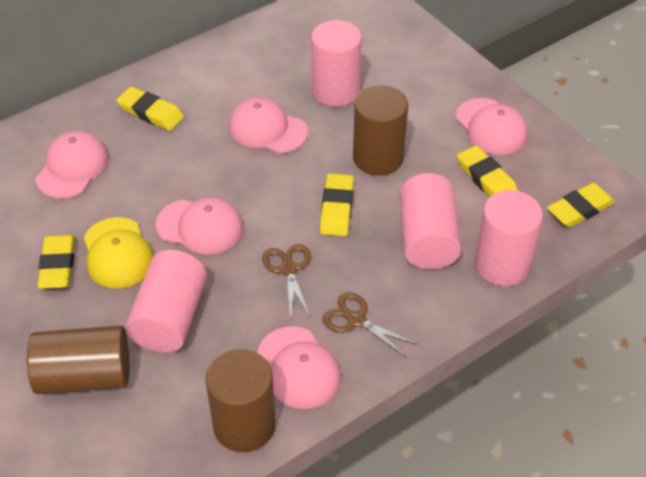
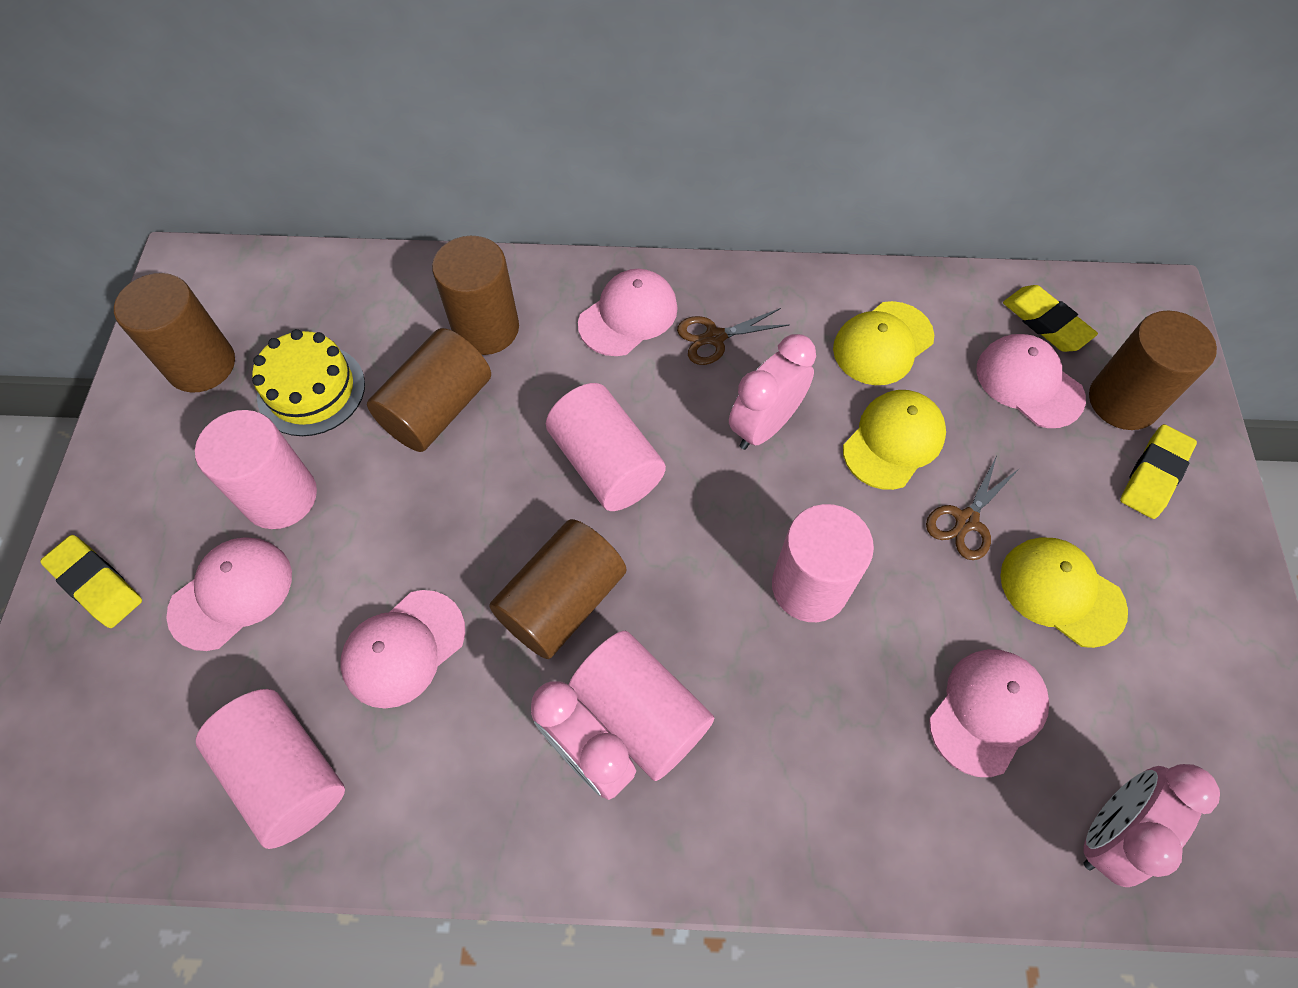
brown cylinder: [27,325,129,394] [205,349,276,452] [353,85,408,176] = 3 -> [114,273,235,393] [367,328,491,452] [432,236,519,355] [489,519,627,659] [1089,310,1217,430] = 5
pink clock: none = 0 -> [531,681,636,800] [729,334,816,450] [1083,764,1220,887] = 3
pink cylinder: [125,250,207,353] [311,20,362,107] [399,173,461,269] [474,190,543,286] = 4 -> [195,410,317,529] [196,689,345,849] [546,383,666,511] [568,631,714,781] [772,504,874,622] = 5
yellow cake: none = 0 -> [252,329,365,436] = 1
yellow cap: [84,217,154,288] = 1 -> [833,301,934,385] [843,390,946,490] [1000,538,1128,648] = 3
yellow eraser: [38,235,75,289] [117,87,184,131] [320,174,354,236] [457,145,518,197] [547,183,615,227] = 5 -> [40,535,142,628] [1003,285,1098,352] [1120,424,1197,519] = 3

